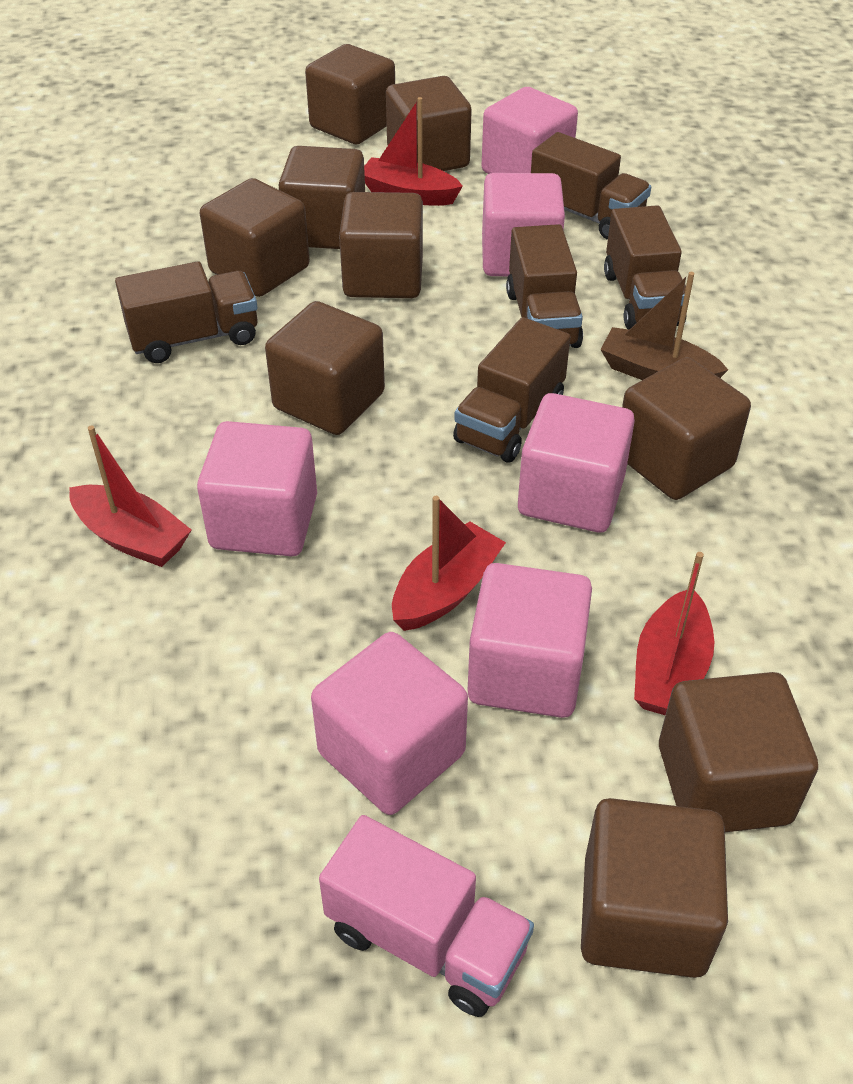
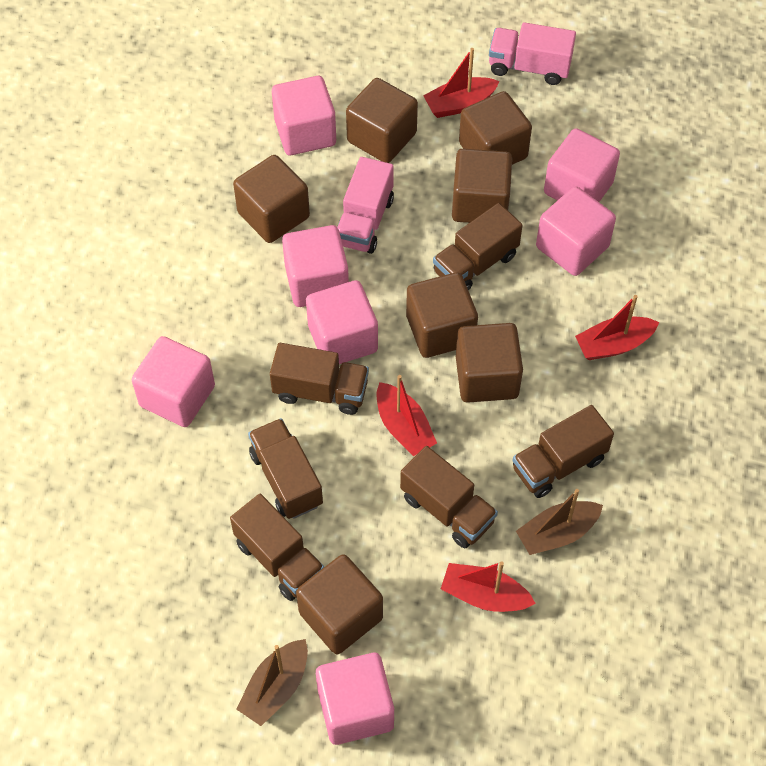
brown boat: [600,272,728,380] = 1 -> [236,639,308,726] [516,489,603,555] = 2
brown cube: [200,178,310,297] [265,301,385,435] [279,146,365,249] [305,44,395,145] [339,192,423,298] [386,76,472,171] [581,798,728,978] [622,357,751,500] [659,672,818,832] = 9 -> [233,155,310,243] [296,554,383,654] [346,78,418,163] [406,272,478,358] [452,149,512,223] [456,323,523,403] [459,91,532,165] = 7
brown truck: [115,261,258,363] [453,317,570,462] [506,224,583,348] [531,132,651,240] [604,205,687,330] = 5 -> [230,494,324,601] [248,418,323,519] [270,343,369,415] [400,446,498,548] [433,203,523,291] [512,405,614,498] = 6
pink cube: [197,421,317,556] [311,632,468,815] [467,563,592,718] [482,87,578,174] [482,173,565,276] [518,393,635,533] = 6 -> [132,336,215,427] [272,76,336,155] [282,225,349,307] [306,280,378,364] [316,653,394,745] [536,186,616,276] [544,128,620,202] = 7
pink truck: [319,815,534,1017] = 1 -> [337,157,394,254] [489,22,576,85] = 2

